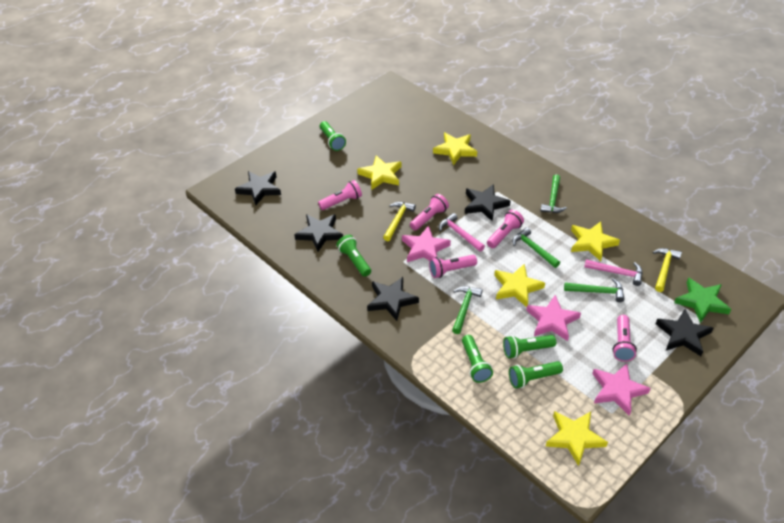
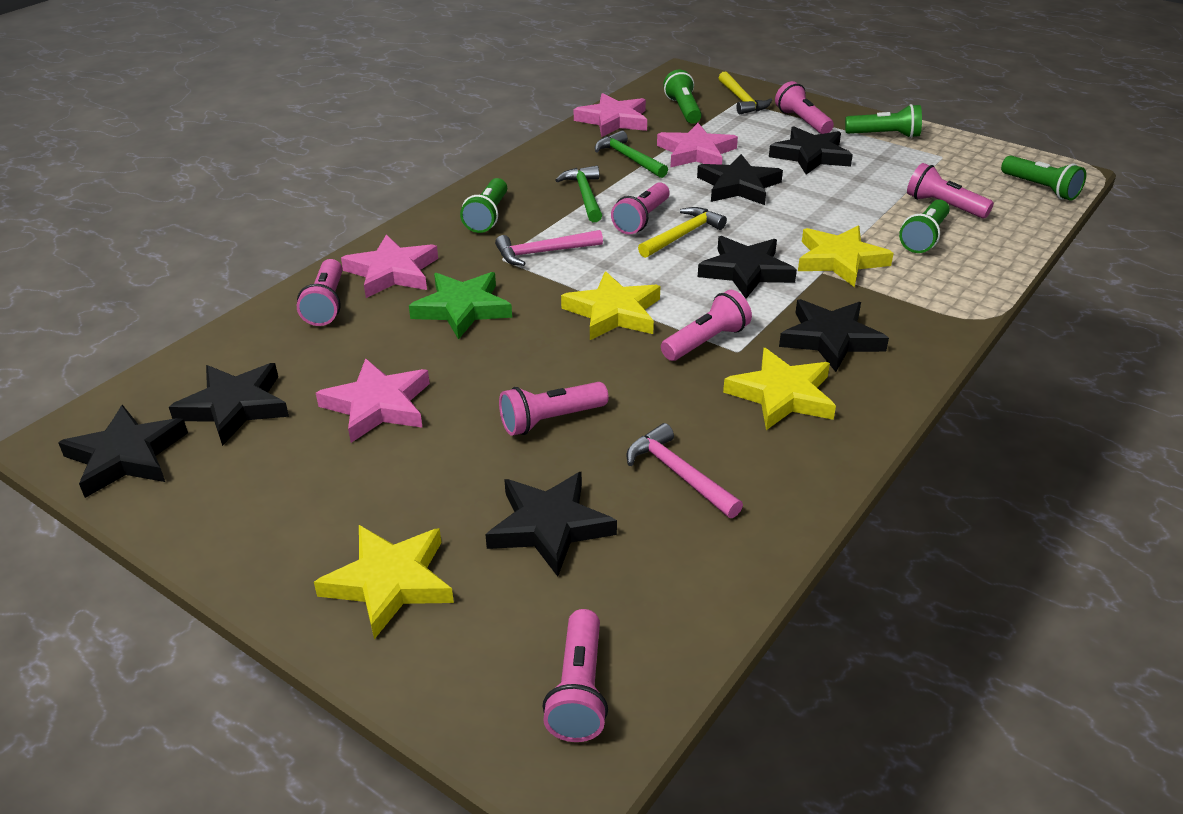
black star: [235,171,281,205] [294,214,343,252] [367,277,419,321] [465,184,511,222] [656,309,713,356] = 5 -> [58,405,188,498] [169,363,289,446] [485,471,617,577] [697,154,783,205] [698,236,797,299] [769,127,853,175] [779,299,889,372] = 7
green hammer: [452,286,482,334] [512,227,560,268] [541,174,567,213] [564,278,624,302] = 4 -> [556,166,602,222] [595,130,668,178] = 2
pink flashlight: [318,180,362,210] [410,194,449,231] [429,255,477,278] [487,210,524,248] [612,315,637,362] = 5 -> [297,259,343,326] [499,382,609,436] [543,609,608,742] [611,182,670,235] [661,290,752,361] [775,81,834,134] [907,163,994,219] = 7
pink star: [402,225,451,262] [526,295,581,341] [592,363,651,416] = 3 -> [316,358,430,443] [341,235,438,298] [574,93,647,137] [657,123,738,168] = 4
yellow star: [357,155,401,190] [433,132,477,165] [494,264,545,307] [546,411,608,466] [571,222,620,261] = 5 -> [314,525,454,639] [561,271,660,340] [723,348,836,430] [798,226,894,287] = 4

